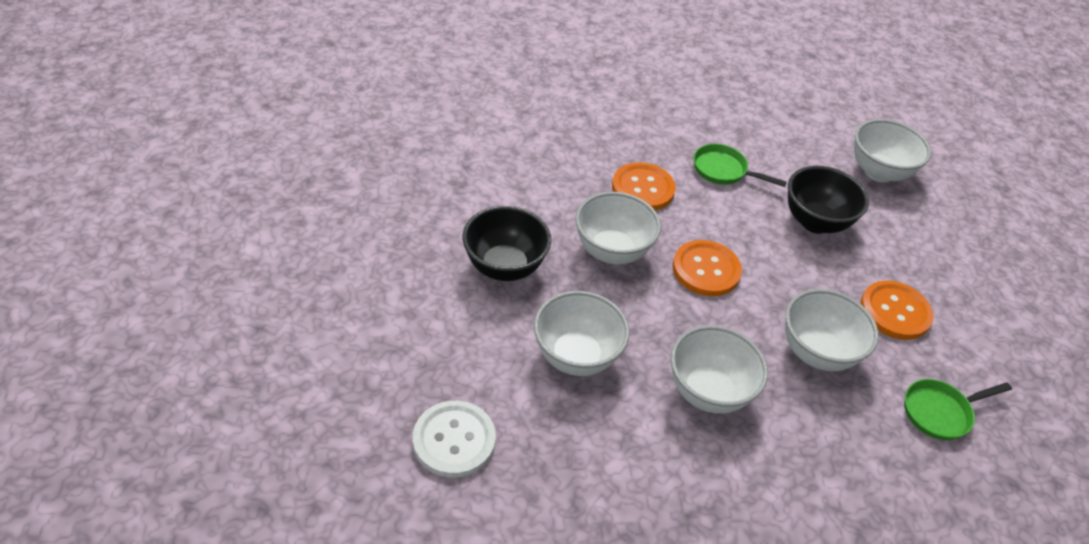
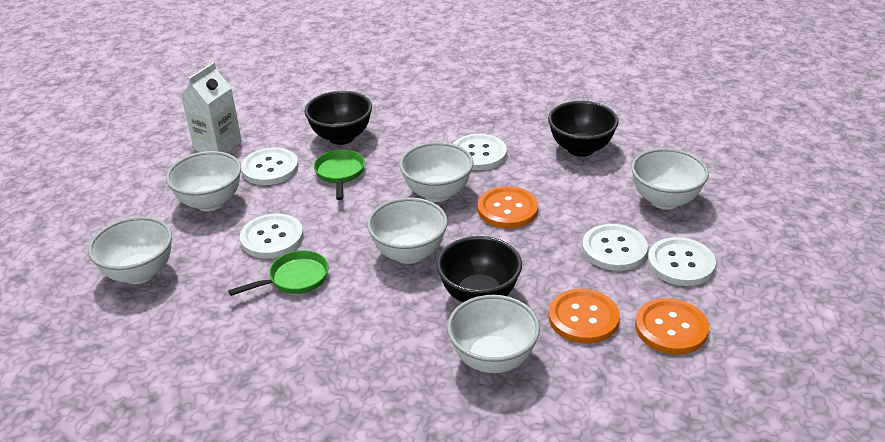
black bowl: [463,206,551,281] [788,166,869,234] = 2 -> [304,91,372,145] [436,236,522,303] [548,101,619,157] = 3
white bowl: [534,291,630,376] [575,192,661,264] [670,325,768,414] [785,289,879,371] [854,119,931,182] = 5 -> [88,217,172,284] [166,151,241,211] [367,198,448,264] [399,142,473,202] [447,295,540,373] [631,148,709,210] = 6
white button: [413,401,496,478] = 1 -> [240,213,304,259] [241,147,299,185] [453,134,507,170] [582,224,648,271] [648,237,716,286] = 5
white carton: none = 0 -> [181,62,242,153] = 1

